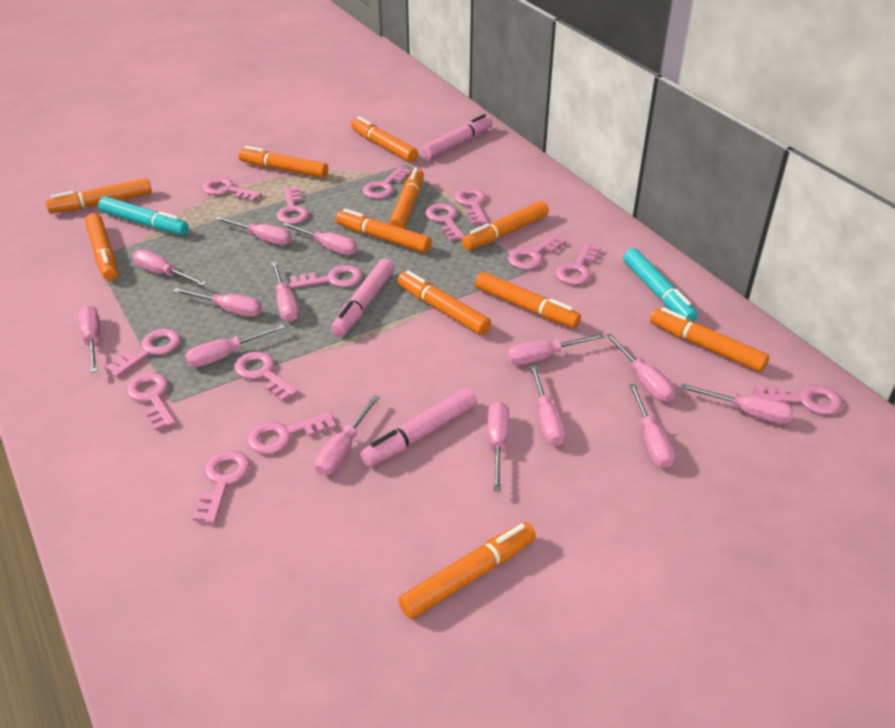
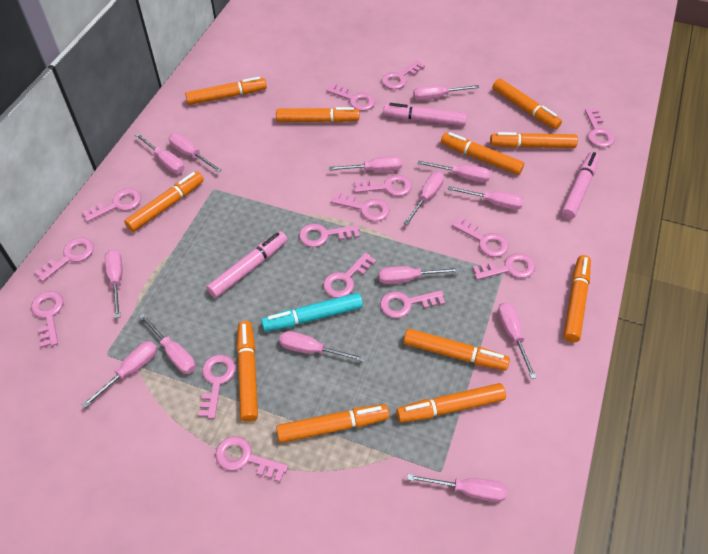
pink key: [105,329,181,378] [127,373,176,431] [193,450,250,524] [203,178,262,202] [235,352,299,402] [247,412,336,454] [277,187,309,224] [289,265,363,288] [363,167,411,199] [425,203,465,241] [455,188,488,225] [508,234,566,270] [556,243,601,285] [754,385,842,415] = 14 -> [31,291,64,348] [34,238,94,282] [82,188,141,222] [198,354,236,419] [215,436,288,482] [299,223,360,247] [323,252,376,298] [326,83,375,111] [331,192,389,221] [354,175,412,196] [380,290,445,318] [382,60,425,89] [452,217,509,257] [473,253,535,280] [585,109,615,147] = 15
turquoise marker: [98,197,189,235] [623,248,698,323] = 2 -> [261,293,363,332] = 1

